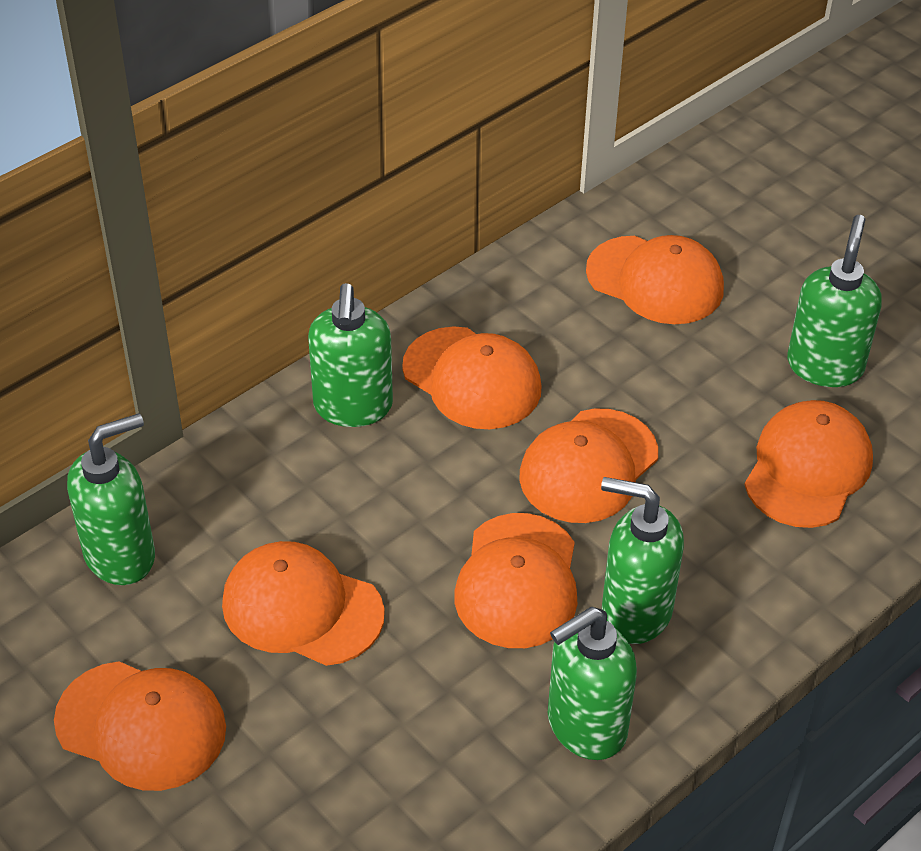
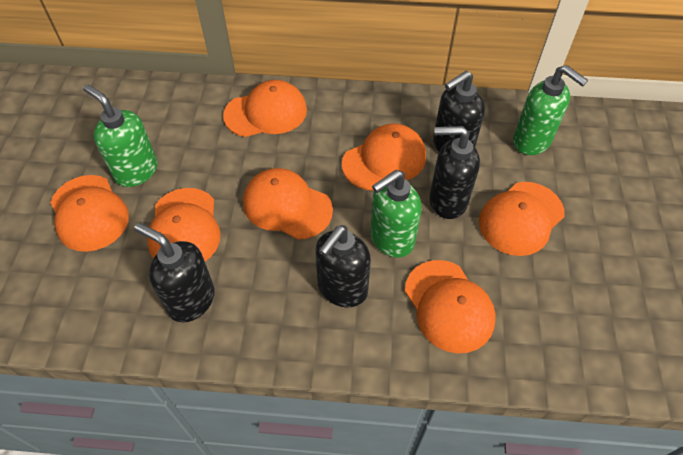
black soap dispenser: none = 0 -> [134,223,215,322] [315,225,371,308] [430,126,480,219] [433,71,485,152] = 4
green soap dispenser: [67,413,155,585] [308,283,393,427] [548,607,637,760] [601,477,684,644] [787,215,882,387] = 5 -> [83,84,158,187] [370,170,422,258] [513,65,588,155] = 3

